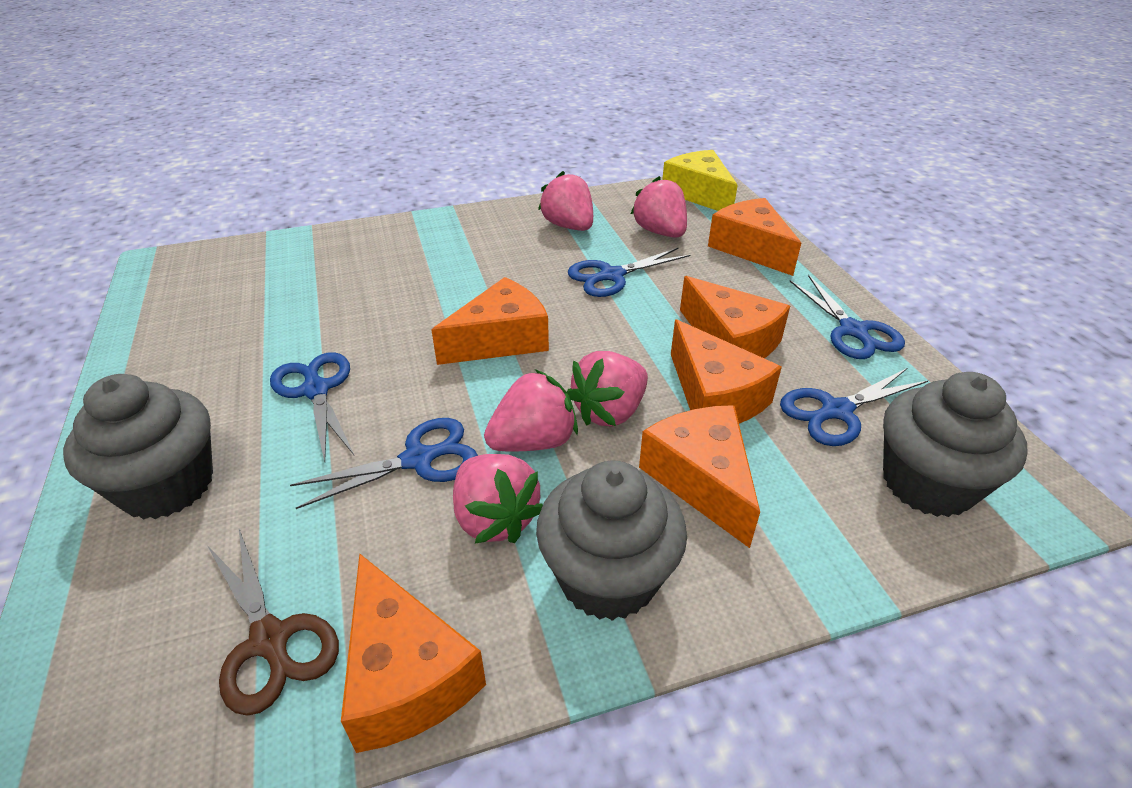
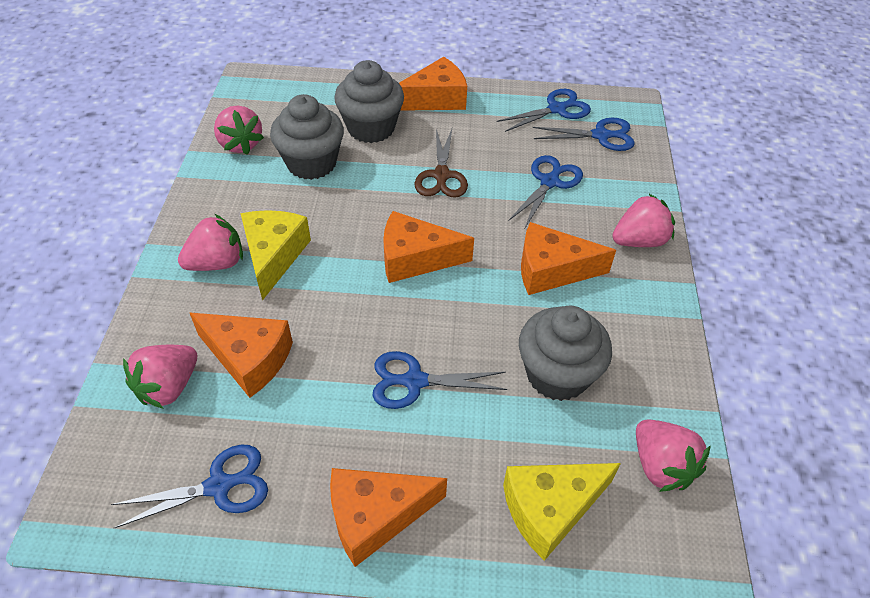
orange cheese: [341,554,486,753] [432,277,549,365] [639,405,760,548] [671,319,782,423] [680,276,790,358] [708,198,801,276] = 6 -> [190,313,293,398] [330,468,447,567] [383,211,474,283] [399,57,467,111] [521,222,616,295] = 5
yellow cheese: [662,150,738,211] = 1 -> [241,210,311,301] [503,463,621,561] = 2

